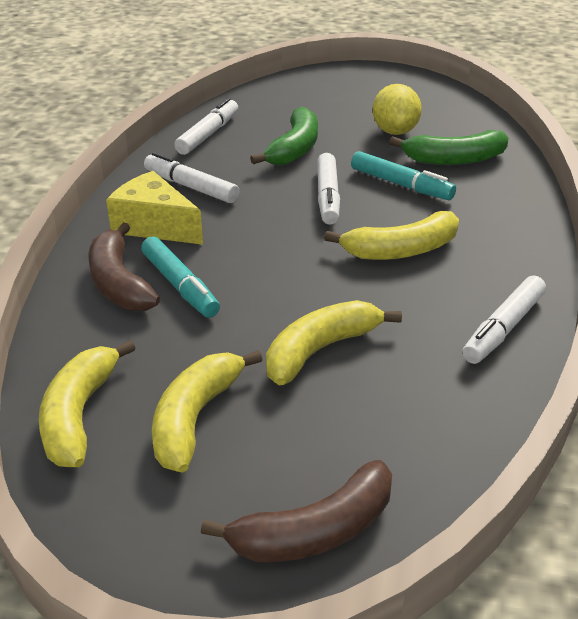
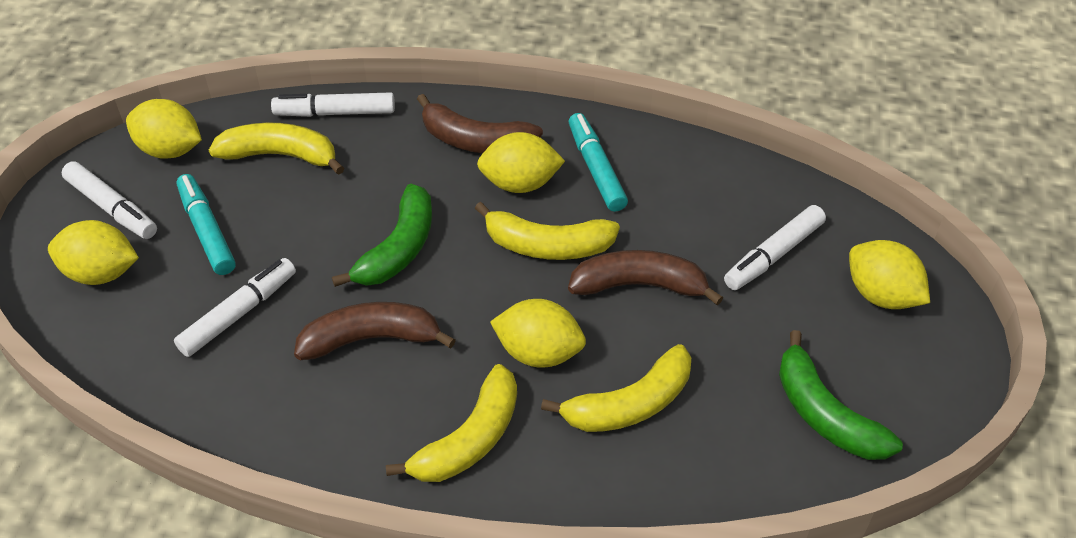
brown banana: [88,222,160,311] [201,460,392,562] = 2 -> [294,302,456,360] [417,94,543,153] [568,250,723,306] = 3
yellow cheese: [106,171,203,245] = 1 -> none = 0
yellow lemon: [373,84,422,135] = 1 -> [48,220,139,285] [126,99,202,159] [477,132,565,193] [490,299,586,368] [849,240,930,309] = 5

